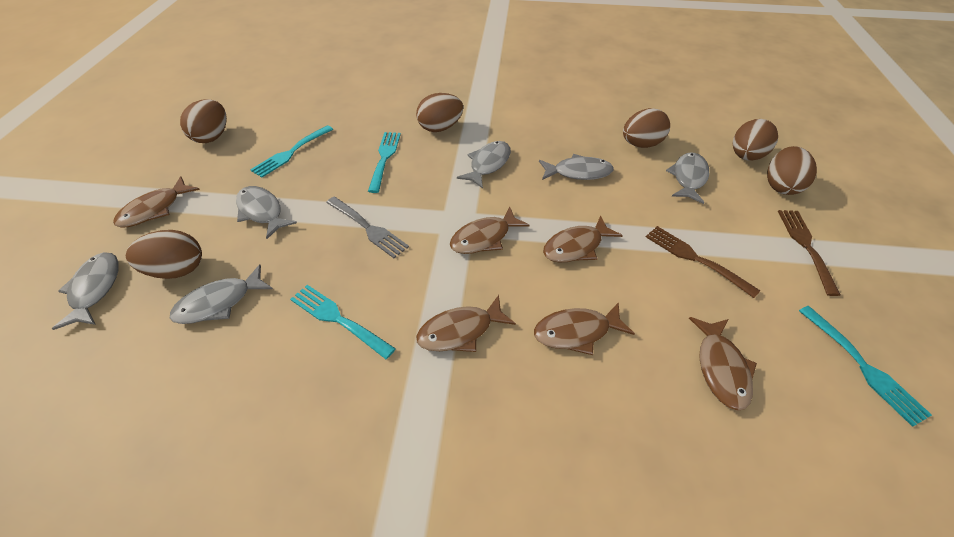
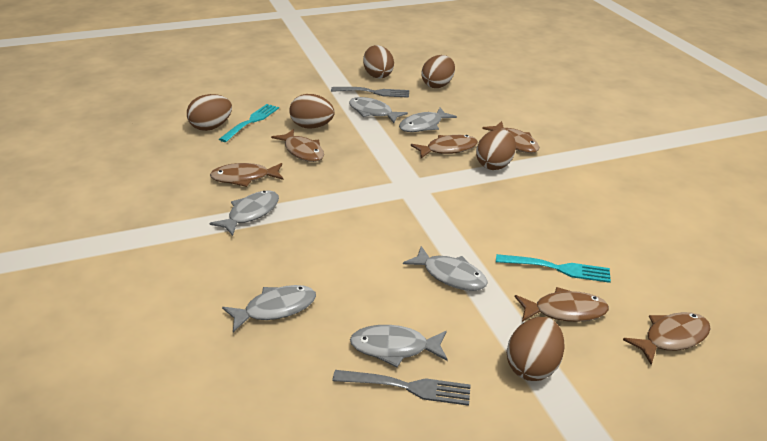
brown fork: [646,226,760,298] [778,210,840,296] = 2 -> none = 0
grey fork: [326,197,409,258] = 1 -> [331,87,409,98] [332,370,471,406] = 2
turquoise fork: [250,125,333,178] [290,285,396,359] [368,132,401,193] [799,306,932,427] = 4 -> [219,104,279,142] [496,254,611,283] = 2

